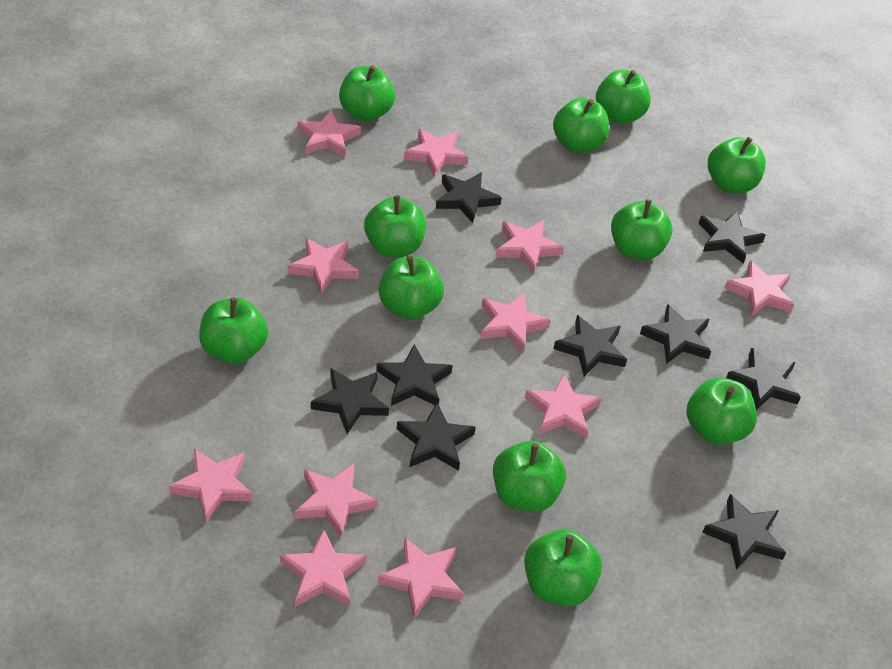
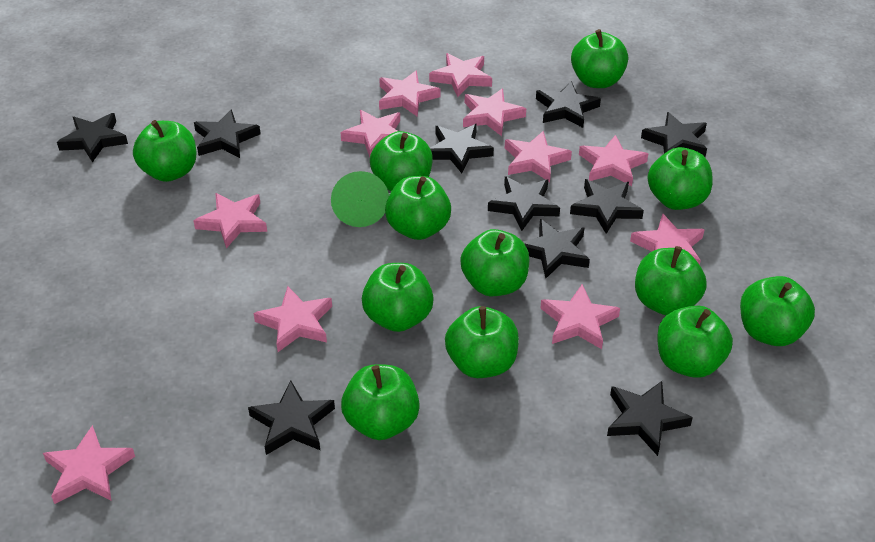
black star: [311,368,389,434] [376,344,452,406] [397,402,476,471] [436,172,502,223] [553,315,627,377] [640,304,711,364] [698,211,765,264] [702,494,786,570] [726,348,801,410] = 9 -> [57,113,128,163] [194,110,261,158] [248,380,335,455] [430,124,494,173] [488,176,560,231] [523,219,590,278] [536,81,601,128] [570,179,644,234] [607,381,693,456] [641,112,707,157] = 10
green apple: [199,297,268,364] [339,65,395,122] [364,195,426,257] [379,256,444,320] [493,441,566,512] [524,529,602,606] [553,98,609,153] [596,70,651,124] [611,199,673,260] [687,377,757,445] [708,137,766,193] = 11 -> [133,120,197,182] [341,364,420,440] [362,263,434,332] [370,131,433,191] [385,176,451,240] [445,306,519,378] [460,229,529,296] [571,29,628,88] [635,246,707,315] [647,147,712,210] [657,305,733,378] [740,276,815,346] = 12
green cone: none = 0 -> [331,171,389,227] = 1

